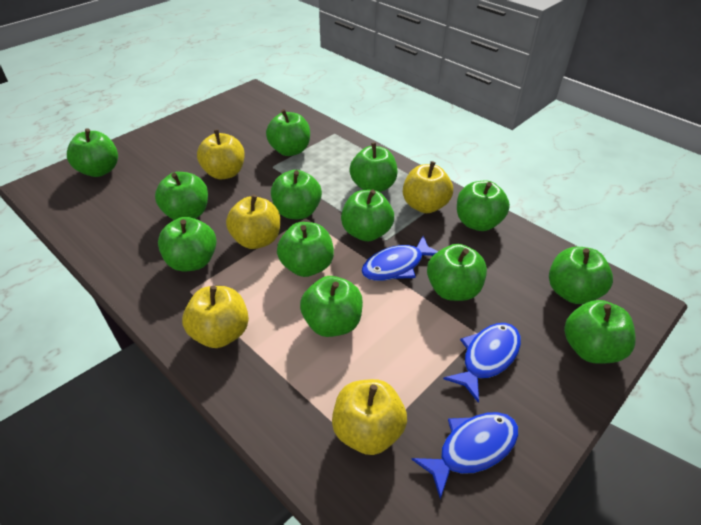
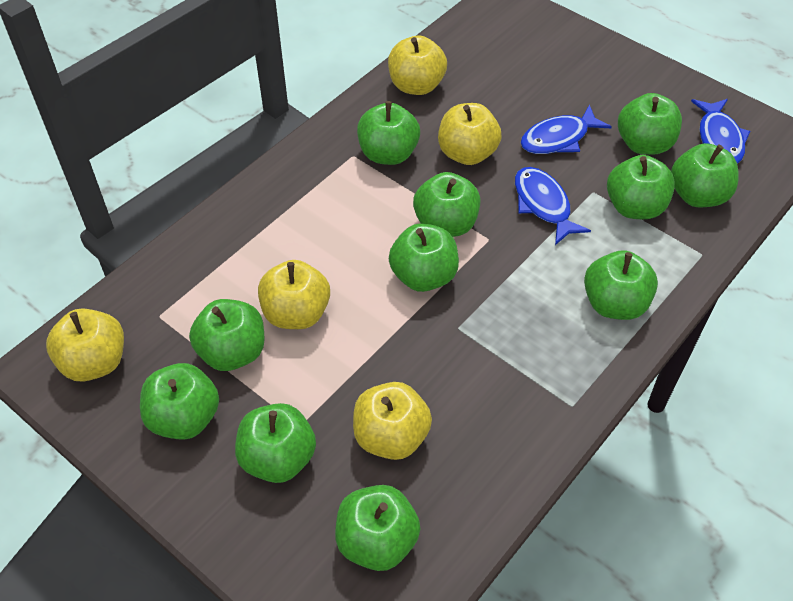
green apple: [67,128,118,177] [155,172,208,220] [158,217,217,272] [266,109,310,156] [271,170,322,219] [277,222,334,277] [300,276,363,337] [341,189,394,242] [349,143,398,192] [427,244,487,301] [457,181,510,231] [549,247,613,304] [564,300,636,364] = 13 -> [140,363,219,440] [189,299,265,371] [235,403,316,483] [335,485,420,571] [357,101,420,165] [389,223,459,292] [413,172,480,237] [584,250,658,320] [607,155,675,219] [618,93,682,155] [671,143,739,207] = 11

